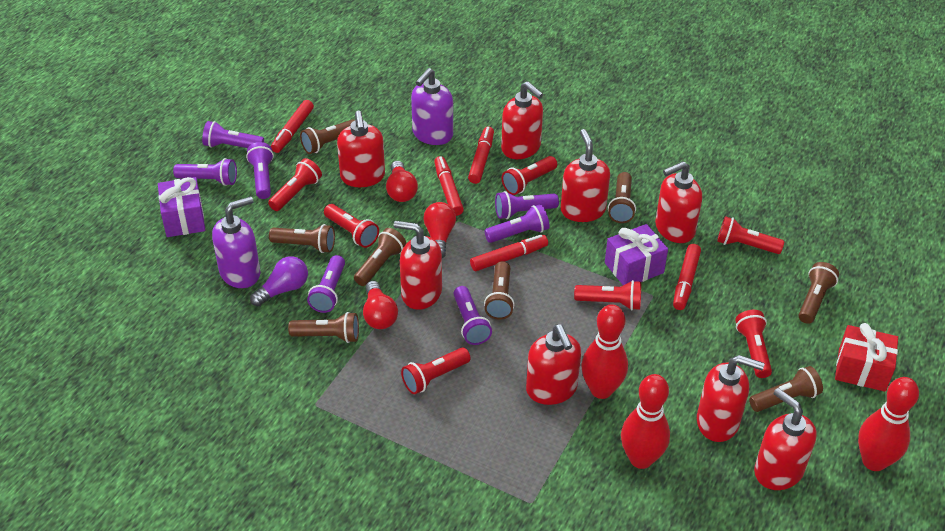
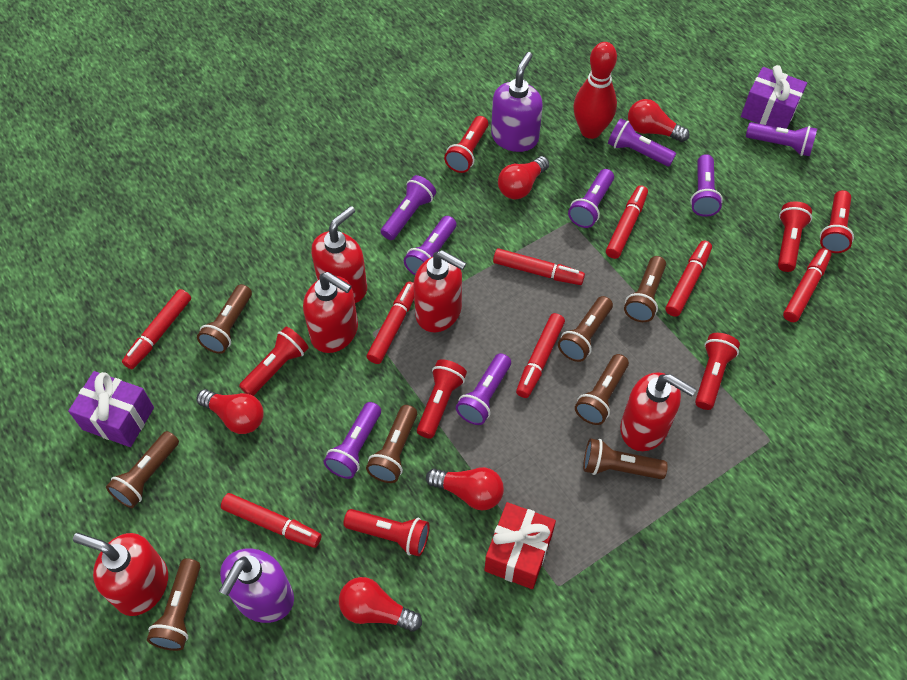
purple flashlight: [173,158,237,186] [202,121,264,148] [246,142,274,199] [307,255,345,313] [454,286,492,345] [485,204,550,243] [495,191,559,219] = 7 -> [324,402,381,479] [381,175,436,240] [404,216,456,275] [456,353,511,425] [568,169,614,228] [608,119,676,166] [690,154,723,217] [746,122,817,156] = 8
purple light bulb: [250,256,308,306] = 1 -> none = 0
red bowling pin: [581,304,628,399] [621,374,670,469] [858,377,919,471] = 3 -> [573,42,617,139] = 1
red light bulb: [363,281,398,329] [386,161,418,202] [423,202,456,258] = 3 -> [197,389,263,434] [339,577,422,632] [426,467,504,510] [498,156,549,199] [628,99,690,142] = 5
red marker: [271,100,314,153] [434,156,464,216] [468,126,494,184] [470,234,548,271] [673,244,701,310] = 5 -> [122,289,191,369] [221,493,322,548] [367,282,414,364] [493,248,585,285] [516,313,565,398] [606,185,648,259] [665,241,712,317] [783,248,832,322] = 8
red soap dispenser: [337,111,385,187] [394,221,442,310] [501,81,543,159] [526,324,581,405] [561,129,610,222] [655,161,702,243] [697,355,765,442] [754,388,817,490] = 8 -> [73,533,168,616] [303,272,358,353] [311,206,367,303] [414,250,466,332] [620,372,696,451] = 5

